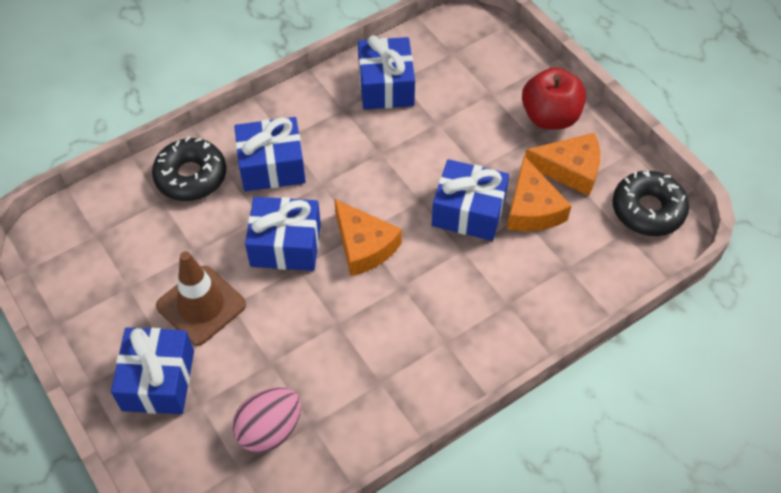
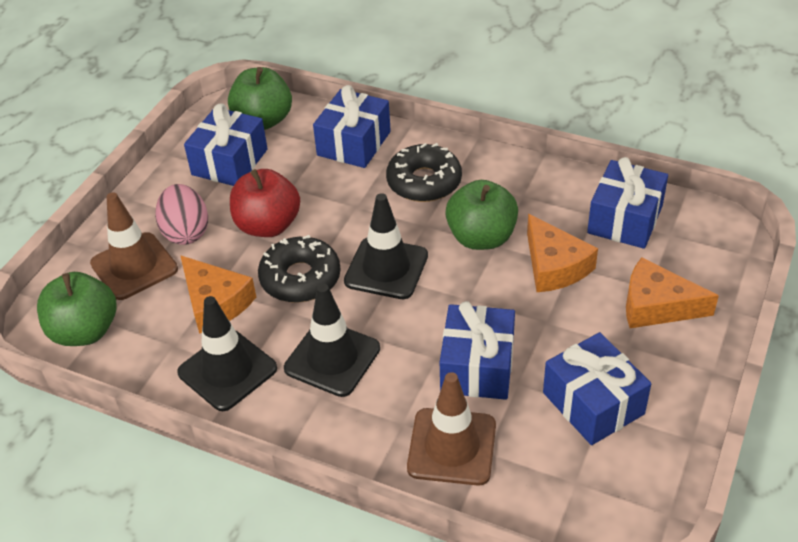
black traffic cone: none = 0 -> [177,296,277,411] [284,284,380,397] [344,193,428,299] = 3
brown traffic cone: [156,251,246,346] = 1 -> [90,192,178,300] [407,372,496,486] = 2
green apple: none = 0 -> [37,272,116,346] [228,67,292,130] [445,180,518,250] = 3

